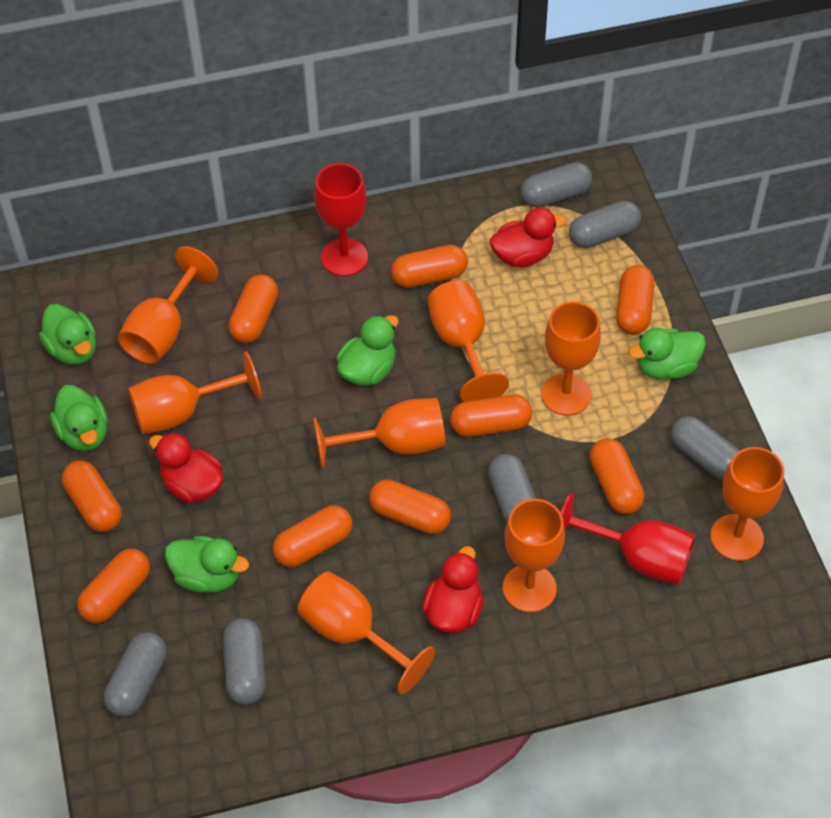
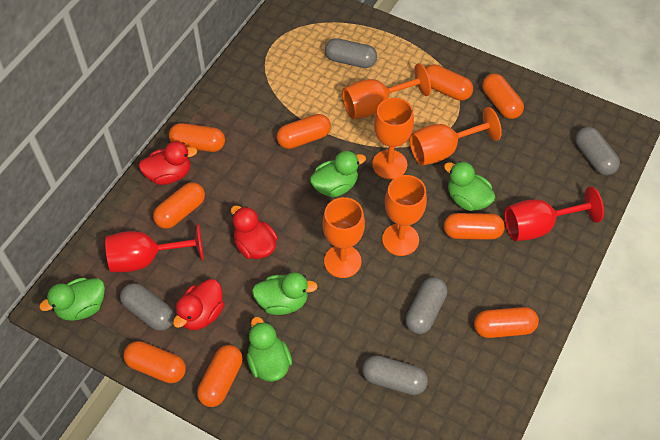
grey capsule: [104,632,166,717] [223,618,266,705] [488,454,536,524] [521,162,592,208] [569,201,641,248] [671,416,740,481] = 6 -> [120,283,174,331] [325,38,377,68] [362,355,428,395] [406,277,448,334] [575,127,620,175] = 5
orange goblet: [117,246,218,364] [128,351,262,434] [297,571,435,694] [313,398,445,469] [428,280,509,402] [503,499,565,612] [541,302,601,415] [710,447,784,561] = 8 -> [322,197,365,278] [342,63,431,119] [372,98,414,179] [382,175,427,256] [409,107,502,166] = 5

